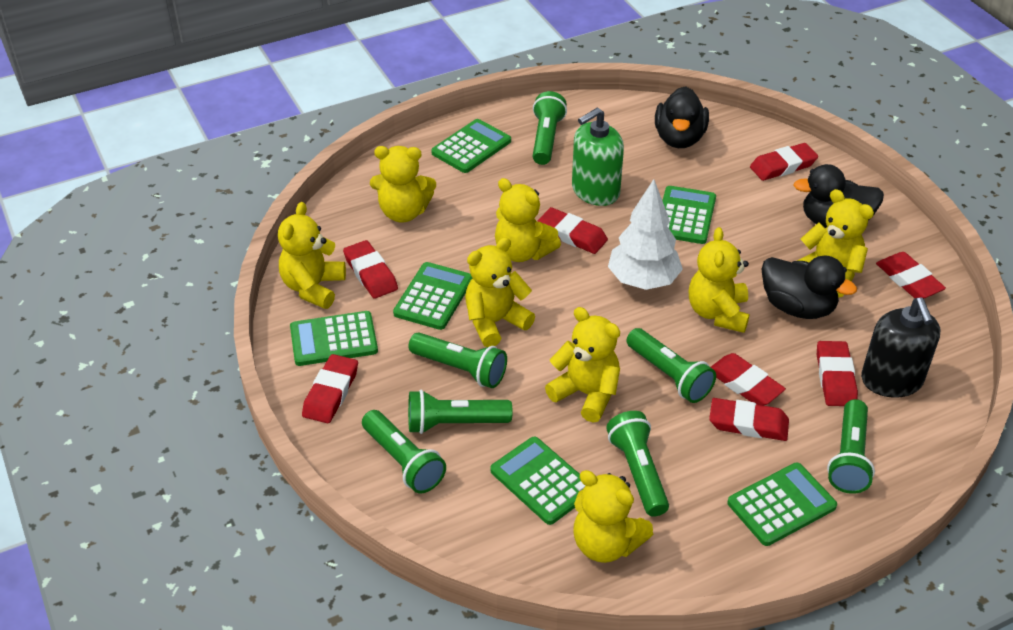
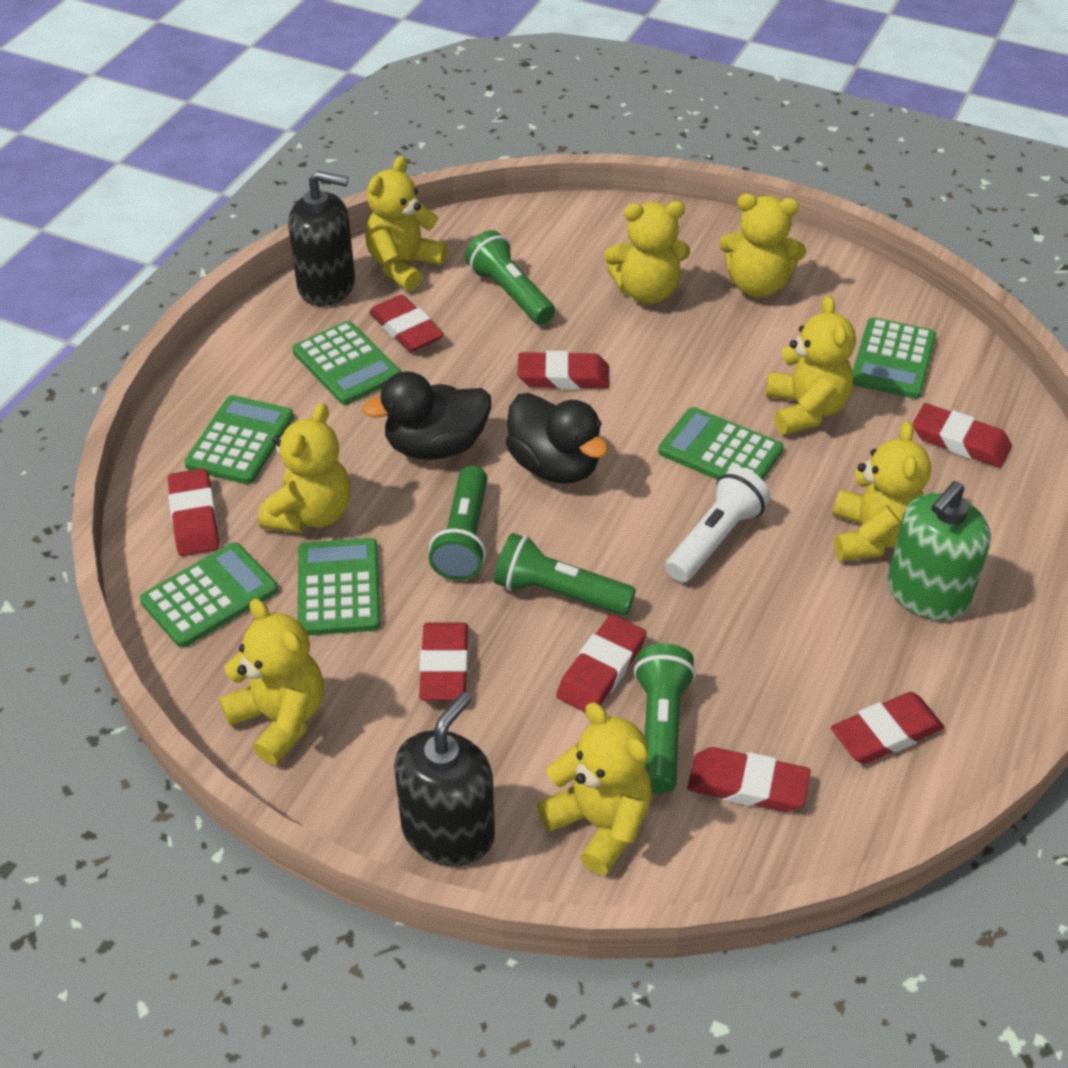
black duck: [655,86,709,148] [761,255,857,319] [794,164,884,228] = 3 -> [362,371,491,460] [506,393,608,484] = 2
black soap dispenser: [861,298,940,398] = 1 -> [288,171,355,306] [394,692,495,866] = 2
green flashlight: [362,410,446,494] [408,332,507,388] [408,390,512,434] [532,91,567,165] [606,411,669,517] [626,328,716,403] [827,399,875,494] = 7 -> [429,465,488,581] [465,230,555,325] [494,533,636,616] [634,643,696,794] = 4
white flashlight: none = 0 -> [665,467,770,583] = 1
white tree: [608,179,683,290] = 1 -> none = 0

